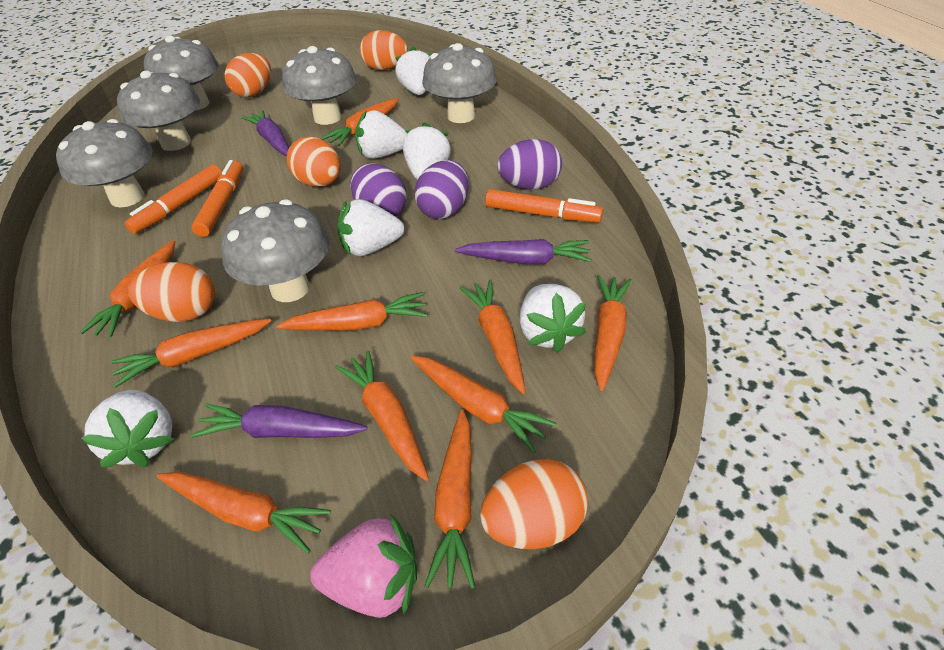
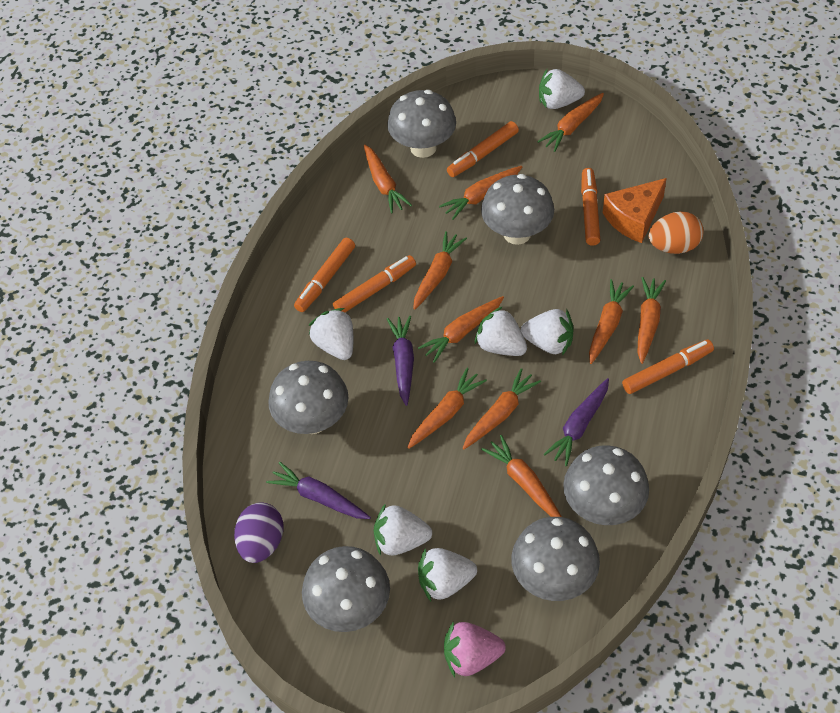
orange cheese: none = 0 -> [603,178,667,243] = 1
orange egg: [128,262,215,322] [225,53,271,97] [287,137,341,187] [360,30,408,70] [480,459,588,549] = 5 -> [649,211,703,254] = 1
orange marker: [125,164,222,234] [191,160,243,237] [485,189,603,222] = 3 -> [294,238,355,312] [333,255,416,313] [447,121,519,177] [581,168,600,246] [622,340,714,394] = 5
purple egg: [351,164,407,217] [414,160,469,219] [497,139,562,190] = 3 -> [234,503,284,563] = 1

